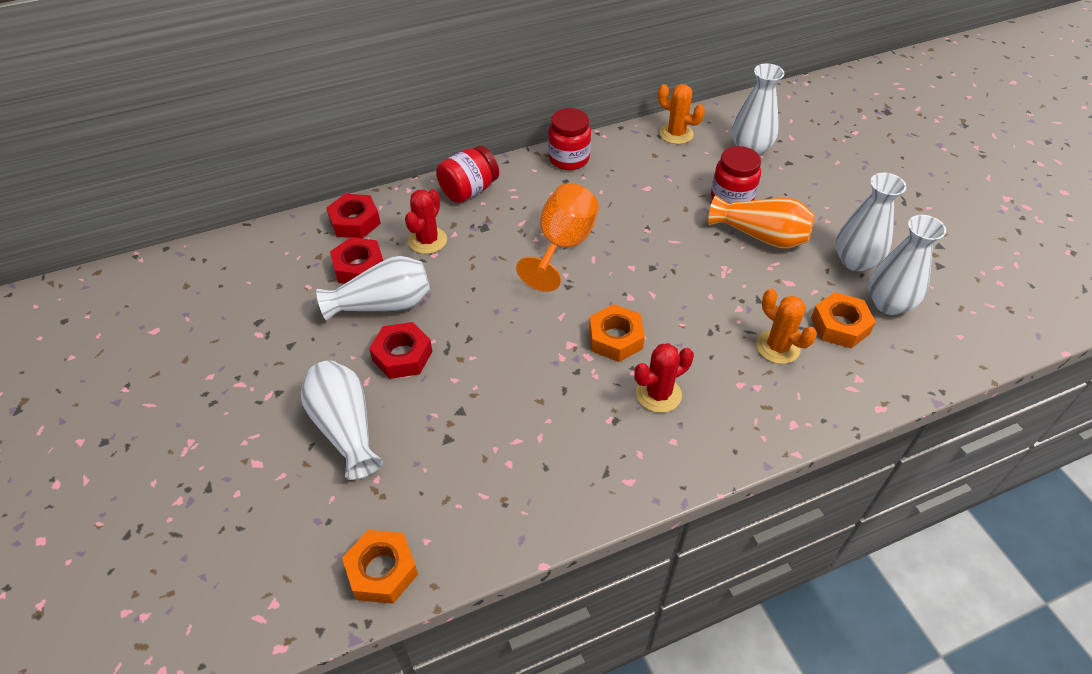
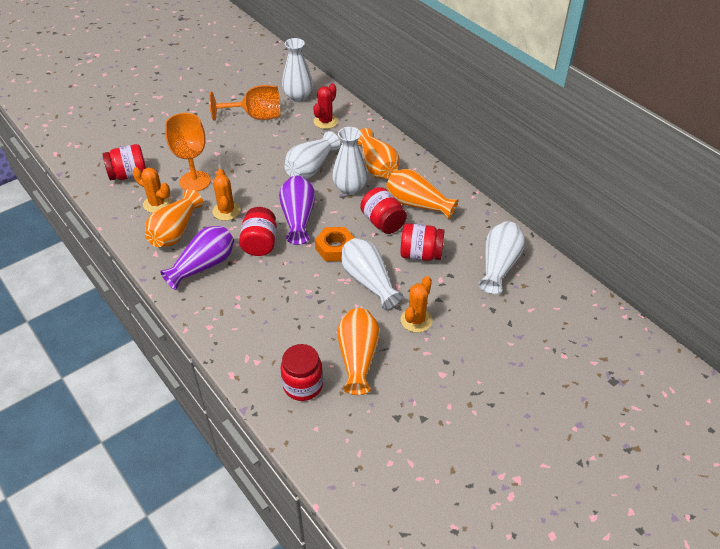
orange cactus: [658,84,705,144] [756,289,817,364] = 2 -> [133,167,171,213] [212,169,241,221] [401,276,433,333] = 3
orange goblet: [516,183,599,292] = 1 -> [165,113,211,192] [209,85,280,121] = 2
orange nut: [342,530,418,604] [589,304,645,362] [811,292,876,348] = 3 -> [315,227,354,261] = 1
orange vase: [708,195,815,249] = 1 -> [145,189,203,247] [337,308,380,395] [357,128,400,179] [386,169,459,220] = 4
purple vase: none = 0 -> [160,226,234,290] [279,176,315,245] = 2
red cactus: [405,189,447,254] [634,343,694,413] = 2 -> [313,83,338,129] = 1
red jar: [436,146,499,203] [548,108,591,170] [711,146,761,203] = 3 -> [103,144,146,180] [239,207,277,256] [281,344,323,401] [360,187,407,234] [400,223,445,261] = 5
red nut: [327,194,381,239] [330,237,383,284] [369,322,432,379] = 3 -> none = 0

